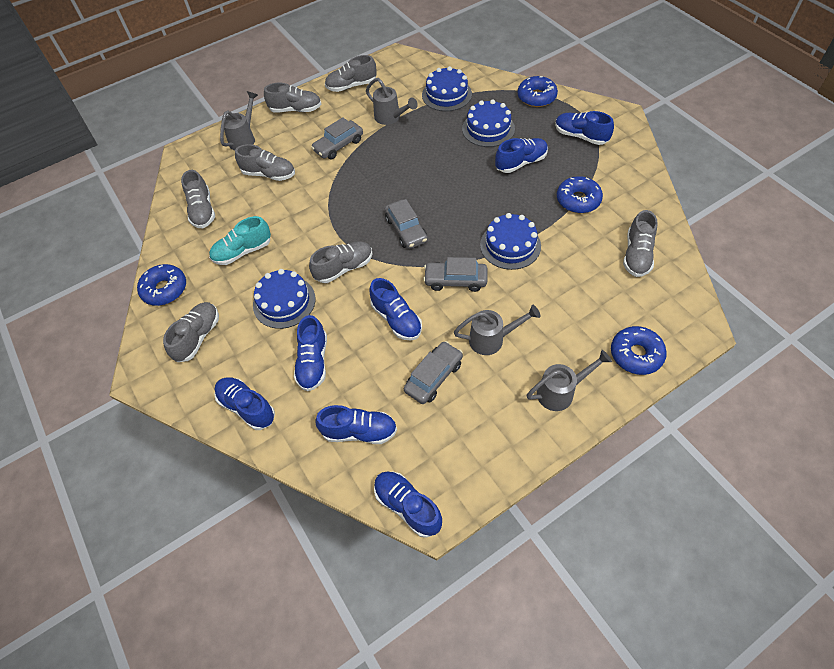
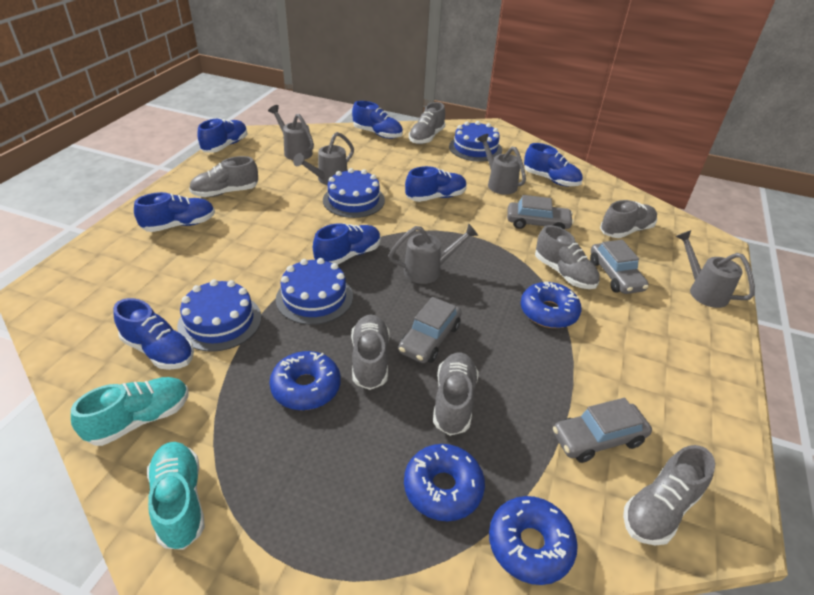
grey watering can: [220,91,258,151] [366,78,418,125] [454,305,540,355] [527,350,612,411] = 4 -> [268,105,314,160] [293,132,354,185] [388,224,478,284] [477,134,526,195] [675,230,755,308] = 5
turquoise shoe: [209,216,271,265] = 1 -> [71,377,189,446] [147,442,205,550] = 2

